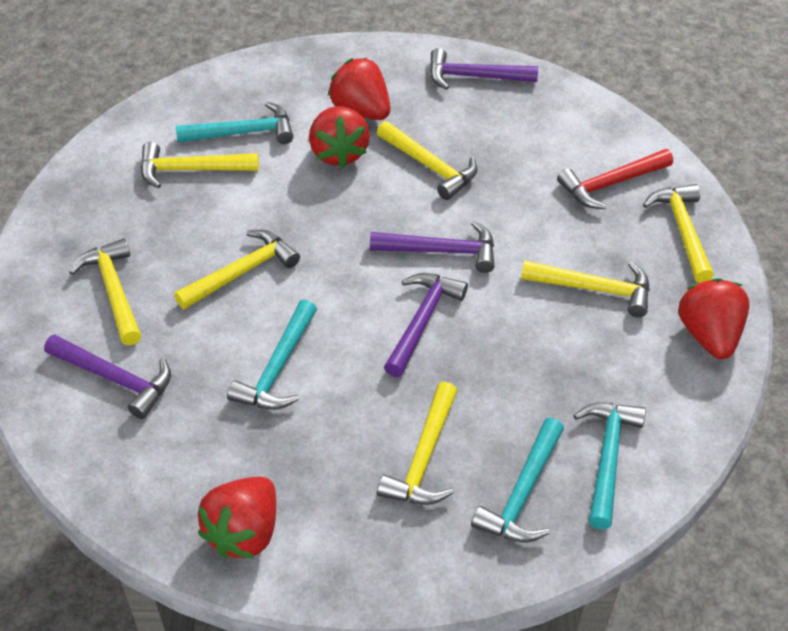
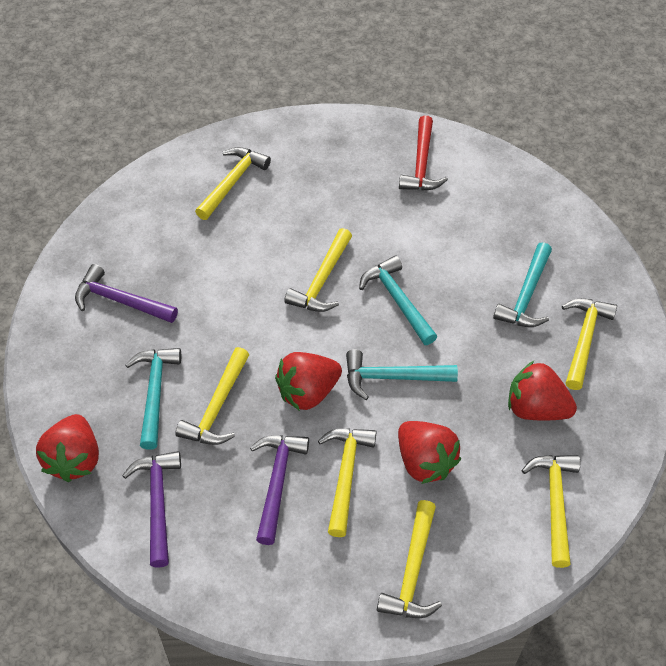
purple hammer: [44,334,171,419] [370,221,495,273] [384,273,468,377] [430,48,538,90] = 4 -> [75,264,178,323] [122,451,181,568] [250,435,309,545] = 3

